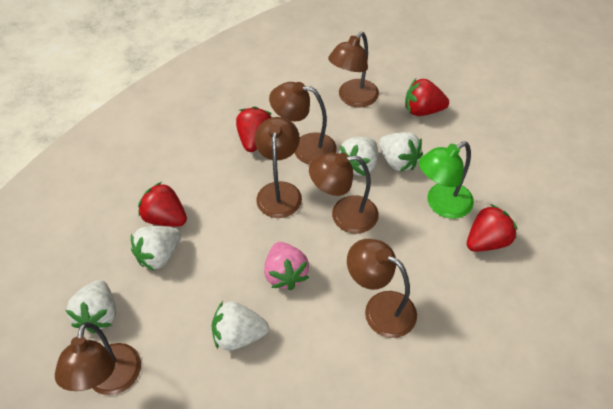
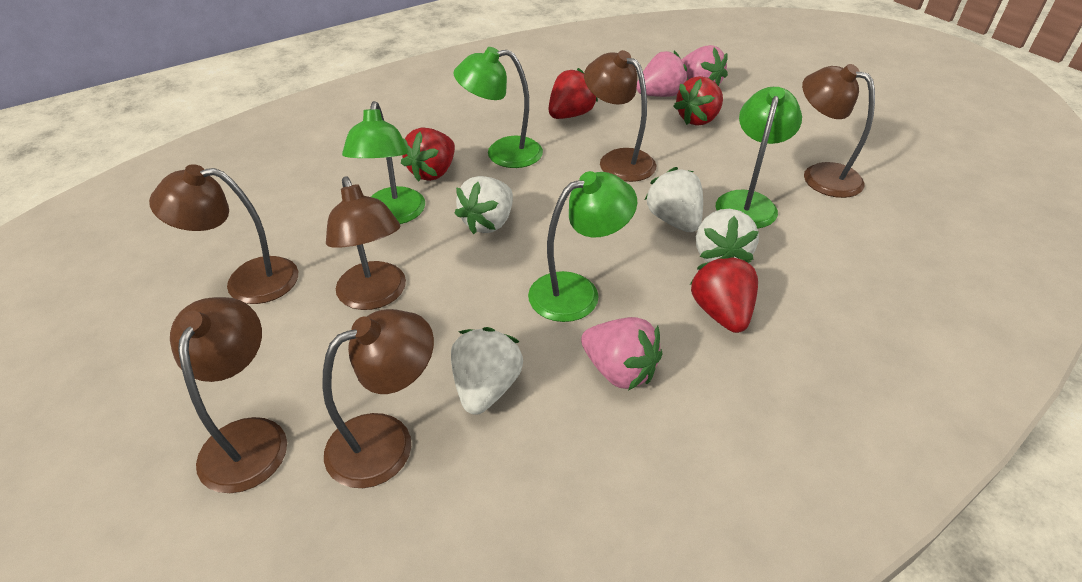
green lamp: [419,141,474,219] = 1 -> [342,101,425,224] [453,47,543,168] [528,171,637,322] [716,87,802,229] = 4
pink strawberry: [264,242,309,291] = 1 -> [581,317,662,391] [637,51,688,97] [682,45,728,86] = 3
white strawberry: [66,280,116,333] [131,226,181,271] [211,301,269,351] [339,137,378,176] [379,132,423,172] = 5 -> [451,327,523,415] [454,176,513,234] [645,167,703,232] [696,209,759,262] = 4

